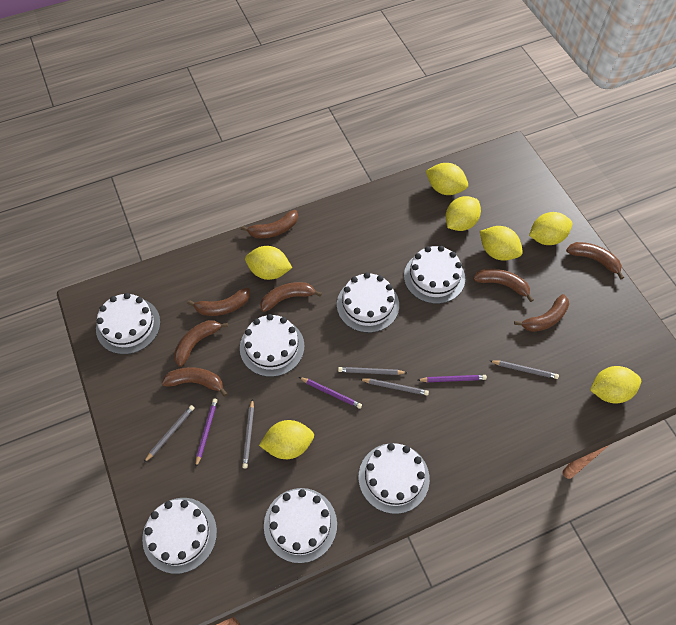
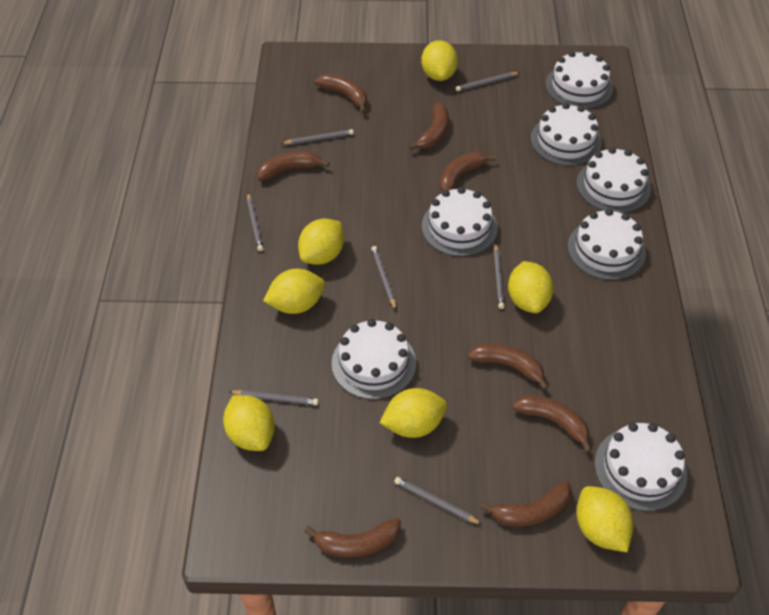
grey pencil: [144,405,195,463] [242,399,254,469] [338,367,407,375] [360,379,429,395] [490,360,559,379] = 5 -> [229,390,319,405] [247,193,264,251] [281,129,354,144] [371,246,397,310] [394,477,483,525] [456,72,520,91] [494,243,505,309] = 7
purple pencil: [196,399,218,467] [299,377,362,409] [418,375,487,382] = 3 -> none = 0

